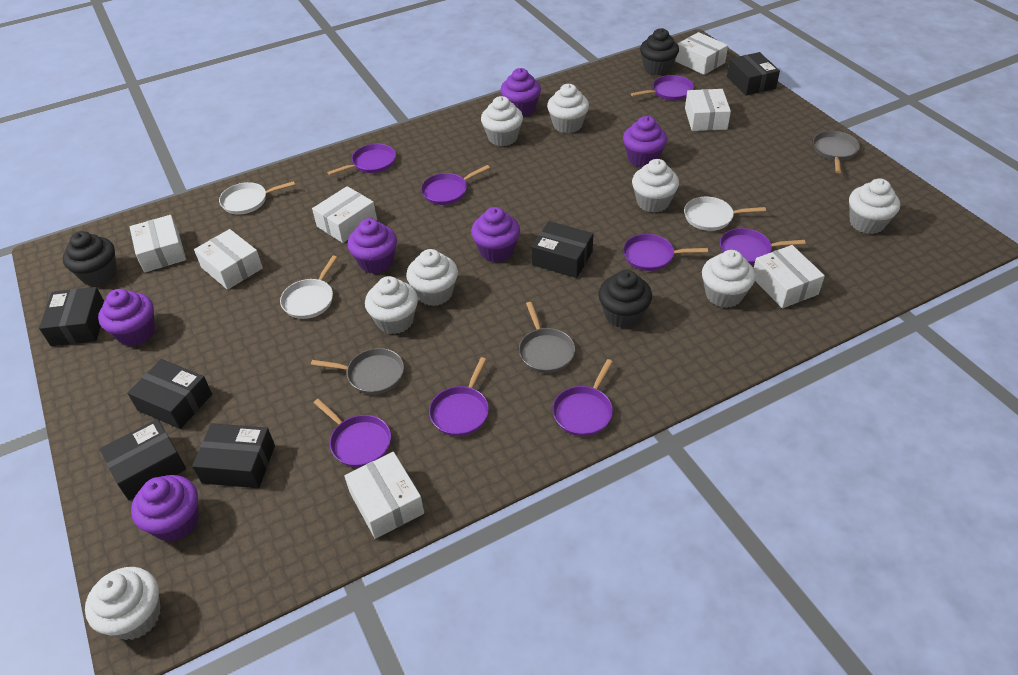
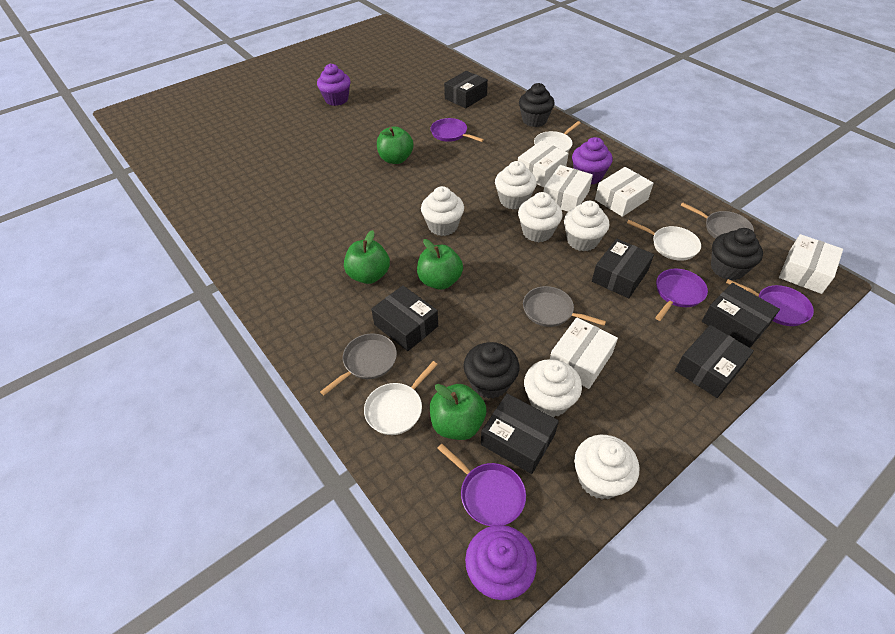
green apple: none = 0 -> [344,230,390,284] [377,126,414,164] [417,239,463,290] [430,384,486,440] = 4
purple cupcake: [98,289,155,346] [131,475,199,542] [348,218,397,274] [471,207,520,262] [501,68,541,116] [623,116,667,167] = 6 -> [317,63,351,106] [465,525,537,600] [572,137,613,184] = 3
purple pan: [314,399,391,467] [327,144,396,175] [421,165,490,205] [429,357,489,436] [552,359,613,436] [623,234,708,271] [631,75,694,100] [720,228,806,265] = 8 -> [430,118,484,142] [437,444,526,526] [655,269,708,321] [726,279,814,326] = 4
white box: [130,215,186,272] [194,229,263,290] [312,186,377,243] [344,452,424,539] [675,32,728,75] [685,89,731,131] [753,245,825,308] = 7 -> [518,141,569,187] [543,165,593,212] [550,318,618,389] [595,167,654,217] [779,234,843,294] = 5
white cupcake: [85,567,160,640] [365,276,418,334] [406,249,458,306] [481,96,523,146] [547,84,589,133] [632,159,679,213] [702,250,755,308] [849,179,900,234] = 8 -> [421,186,464,236] [495,161,537,210] [518,192,563,242] [524,359,582,418] [564,201,609,251] [574,435,639,499] = 6

